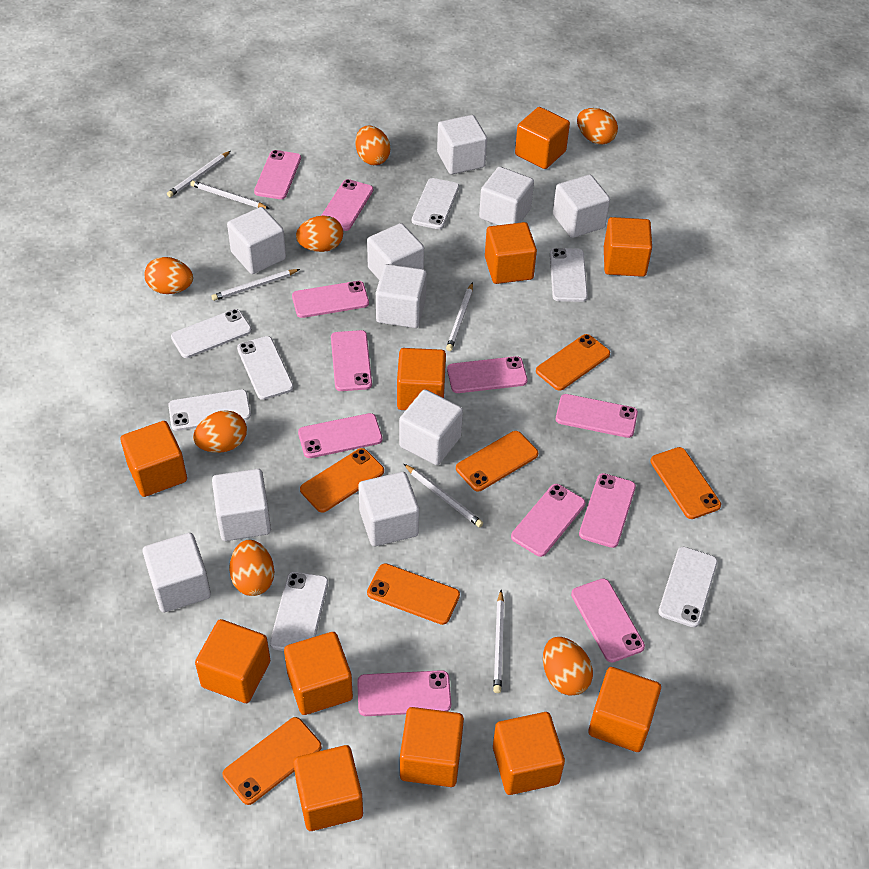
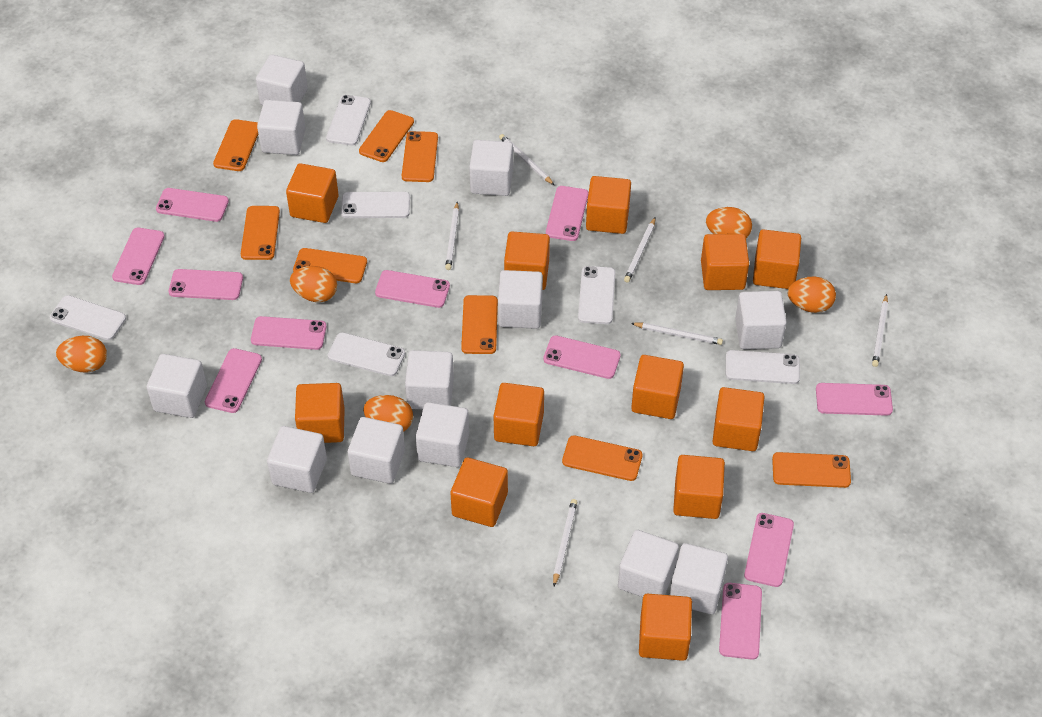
orange cube: [121,421,187,497] [195,619,270,703] [284,632,353,715] [293,745,363,831] [397,348,446,410] [400,707,464,787] [485,222,537,284] [493,712,565,795] [515,107,570,169] [588,667,661,752] [604,217,652,277] = 11 -> [286,163,339,223] [295,383,345,443] [450,458,508,527] [494,383,544,446] [504,232,550,290] [586,176,631,234] [631,355,684,419] [639,594,692,661] [673,455,725,519] [701,234,749,290] [712,387,765,451] [753,229,801,289] = 12
orange egg: [144,257,193,294] [193,410,247,453] [229,540,274,596] [296,215,343,252] [355,125,390,165] [543,637,593,696] [577,108,618,144] = 7 -> [56,336,107,373] [290,266,337,302] [363,395,413,432] [706,207,752,238] [788,276,836,313] = 5
orange phone: [223,717,322,805] [300,448,384,513] [367,563,460,625] [456,431,538,491] [536,334,610,391] [650,447,721,519] = 6 -> [213,119,258,171] [241,206,280,260] [293,248,367,283] [359,110,414,162] [402,131,438,182] [461,295,498,354] [562,435,643,481] [772,452,851,488] = 8
white cube: [143,533,211,612] [212,469,271,541] [227,207,286,274] [358,472,419,546] [367,223,424,280] [376,264,427,328] [399,390,463,465] [437,115,487,174] [479,167,534,225] [553,175,610,238] = 10 -> [147,354,207,418] [256,55,308,105] [257,100,306,155] [267,426,327,493] [348,417,405,484] [405,350,454,409] [416,402,469,467] [469,140,513,196] [498,270,543,329] [618,530,679,597] [670,543,728,614] [735,291,787,349] = 12
white phone: [168,389,251,431] [171,309,252,358] [237,336,294,400] [270,572,328,651] [412,178,459,229] [550,248,588,302] [658,547,718,627] = 7 -> [50,295,126,340] [326,95,371,145] [328,332,405,376] [341,192,410,218] [578,266,615,324] [726,350,800,384] = 6

